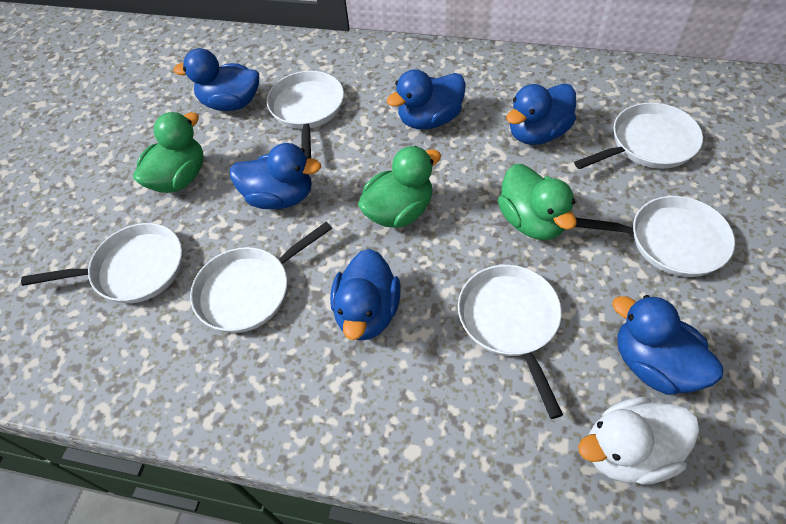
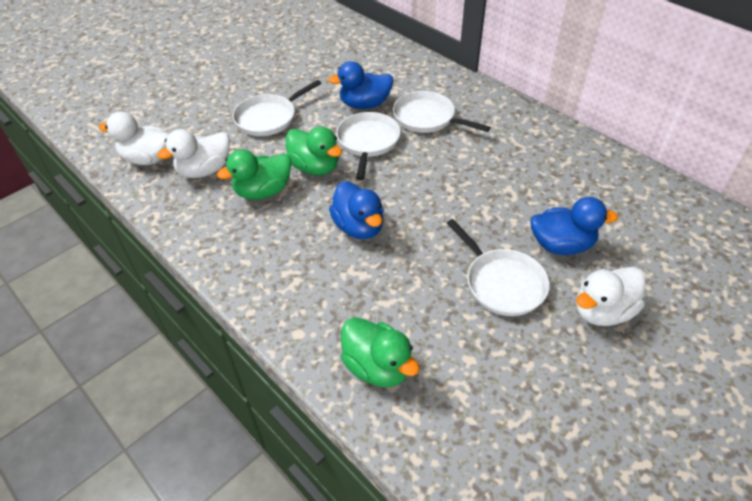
blue duck: [173,48,259,111] [230,143,321,209] [330,249,401,341] [387,69,466,130] [506,83,576,145] [612,295,723,395] = 6 -> [328,61,393,109] [329,181,383,239] [530,197,618,255] = 3
white duck: [578,397,700,485] = 1 -> [99,111,169,165] [157,129,230,178] [576,267,645,326] = 3
white pan: [21,223,182,303] [190,222,332,333] [267,71,344,159] [458,265,563,419] [574,102,703,169] [575,196,735,277] = 6 -> [232,80,322,136] [336,112,400,180] [393,91,491,133] [447,219,549,316] = 4

